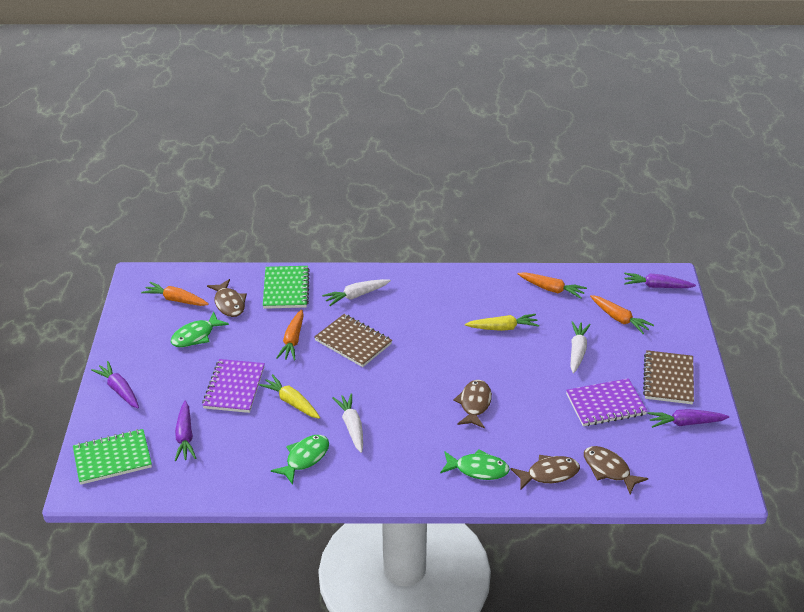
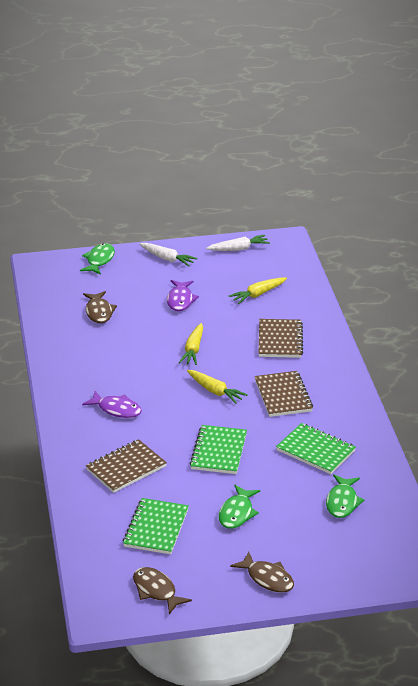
brown fish: [207,279,247,317] [453,380,492,428] [511,455,580,490] [584,446,648,494] = 4 -> [83,291,117,323] [133,567,192,614] [230,551,294,593] = 3
brown notebook: [314,314,392,367] [643,350,694,404] = 2 -> [86,439,167,493] [255,371,313,417] [259,319,303,358] = 3
green notebook: [73,429,152,485] [263,266,310,309] = 2 -> [123,498,189,554] [190,425,247,474] [276,423,356,474] = 3
orange carrot: [141,282,209,306] [276,309,304,360] [518,272,587,299] [590,295,654,334] = 4 -> none = 0
purple carrot: [91,361,139,408] [175,401,196,461] [624,273,696,288] [648,409,729,428] = 4 -> none = 0
purple fish: none = 0 -> [82,391,142,418] [167,280,199,311] = 2
purple notebook: [202,359,265,413] [566,378,647,426] = 2 -> none = 0
white carrot: [322,279,391,306] [333,393,363,453] [570,321,591,373] = 3 -> [139,243,197,267] [206,235,270,251] = 2
yellow carrot: [258,374,320,419] [465,314,539,331] = 2 -> [179,323,203,365] [187,370,248,404] [229,277,287,304] = 3

